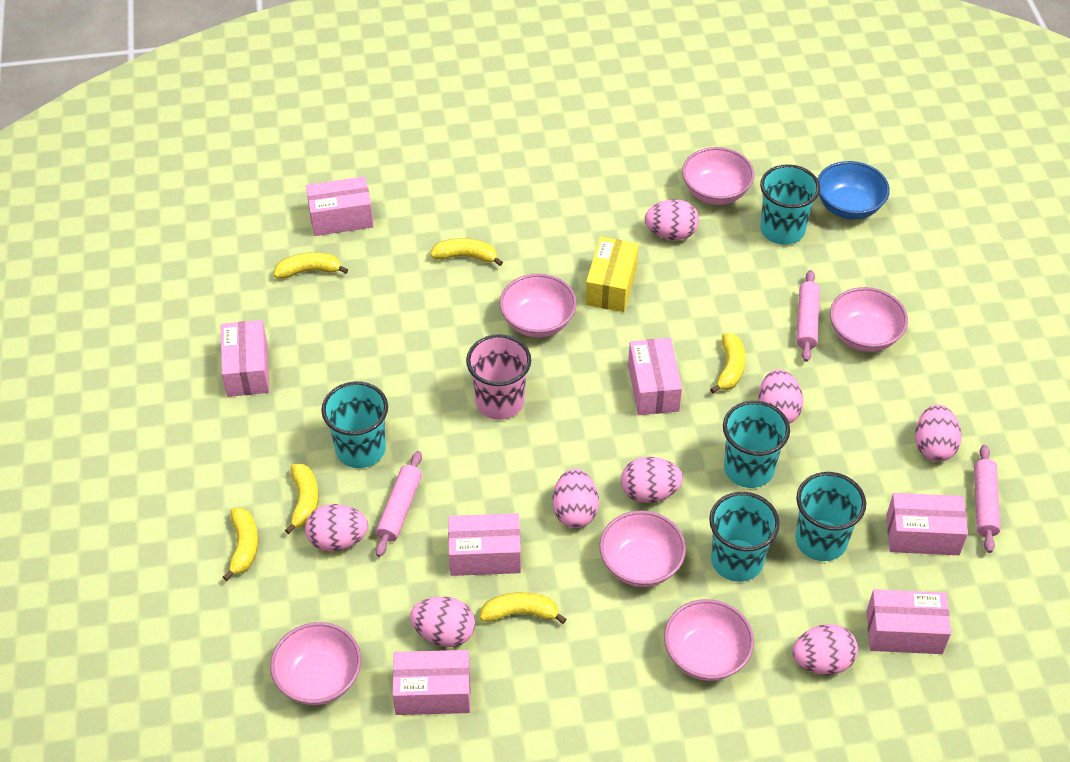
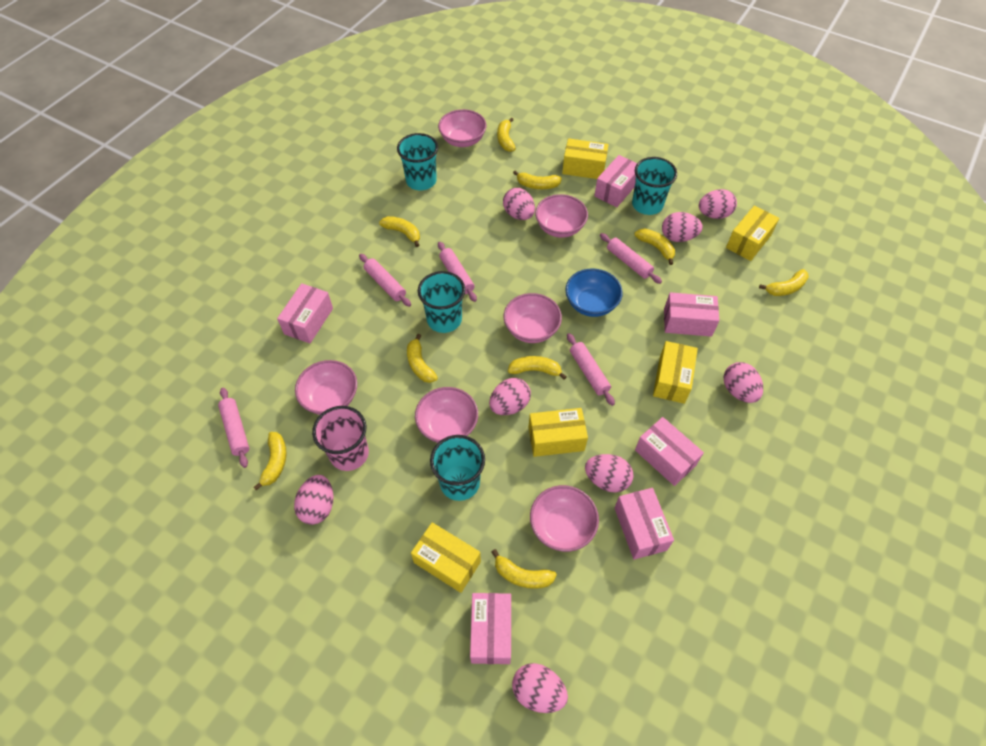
pink box: [221,320,269,397] [306,176,374,236] [393,650,471,715] [448,513,521,576] [628,338,682,415] [867,589,951,654] [886,493,968,555] = 7 -> [277,283,333,343] [470,593,511,664] [594,155,637,207] [614,488,674,559] [635,417,704,486] [664,292,719,337] = 6
pink rolling pin: [375,451,422,557] [796,270,820,362] [974,445,1001,553] = 3 -> [218,388,249,468] [359,254,411,307] [438,242,477,302] [567,333,615,406] [600,233,662,284] = 5
turquoise cup: [321,381,388,468] [709,492,780,582] [723,401,790,488] [760,164,820,245] [795,472,866,561] = 5 -> [397,133,438,190] [418,271,465,333] [430,435,485,501] [632,157,677,215] = 4
yellow banana: [223,508,258,581] [274,252,348,279] [285,464,319,534] [430,238,503,266] [480,592,567,624] [710,333,745,394] = 6 -> [254,432,286,491] [379,216,420,247] [407,334,438,383] [491,549,557,589] [497,117,516,152] [508,356,567,380] [513,170,562,189] [634,228,675,265] [759,269,809,296] = 9
yellow box: [585,237,639,312] = 1 -> [411,522,481,593] [528,408,588,457] [562,138,609,179] [653,341,698,404] [726,205,779,261] = 5

